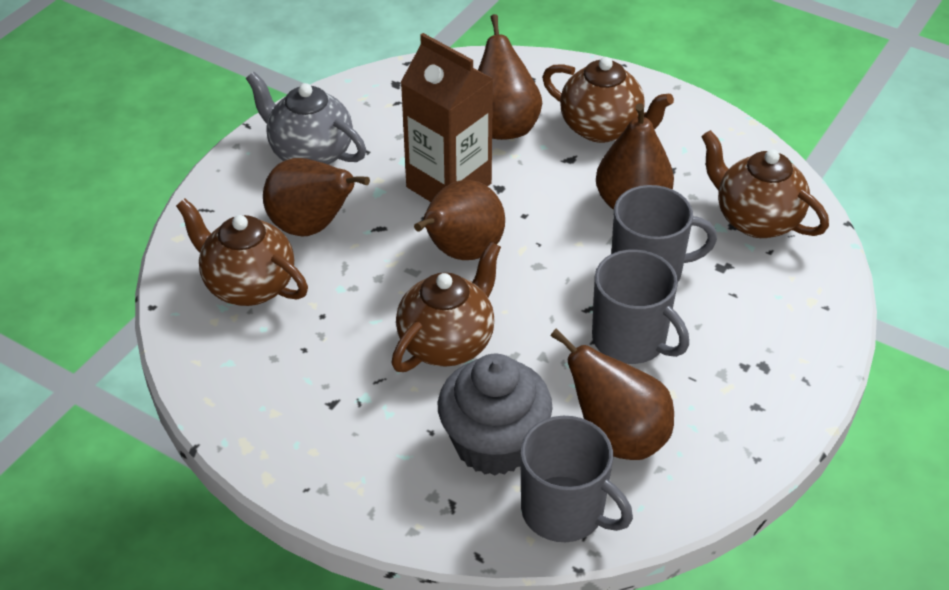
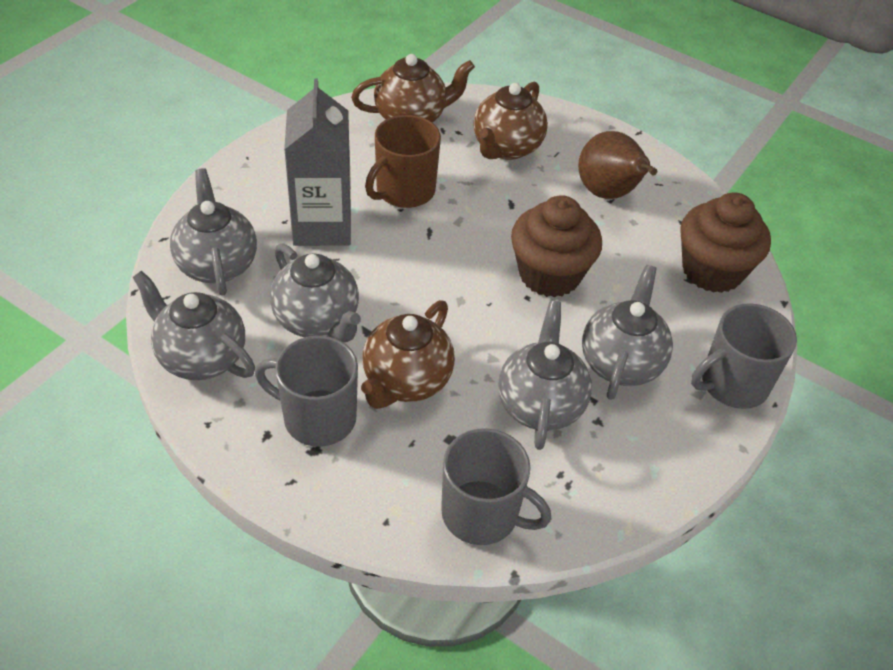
brown carton: [400,33,493,202] = 1 -> none = 0
brown cupcake: none = 0 -> [511,195,602,297] [680,192,771,293] = 2
brown mug: none = 0 -> [365,115,441,208] = 1
brown pear: [263,158,370,237] [414,180,505,260] [478,14,542,140] [551,329,674,460] [596,103,674,210] = 5 -> [578,131,658,199] = 1
brown teapot: [176,198,308,306] [391,241,501,372] [542,57,674,143] [701,130,829,238] = 4 -> [351,54,475,122] [361,300,455,409] [473,81,548,160] = 3
grey carton: none = 0 -> [284,78,351,246] = 1
grey cupcake: [438,354,553,476] = 1 -> none = 0
grey teapot: [246,72,366,165] = 1 -> [132,270,255,380] [170,168,257,296] [270,243,361,342] [498,300,592,450] [582,265,673,400] = 5

